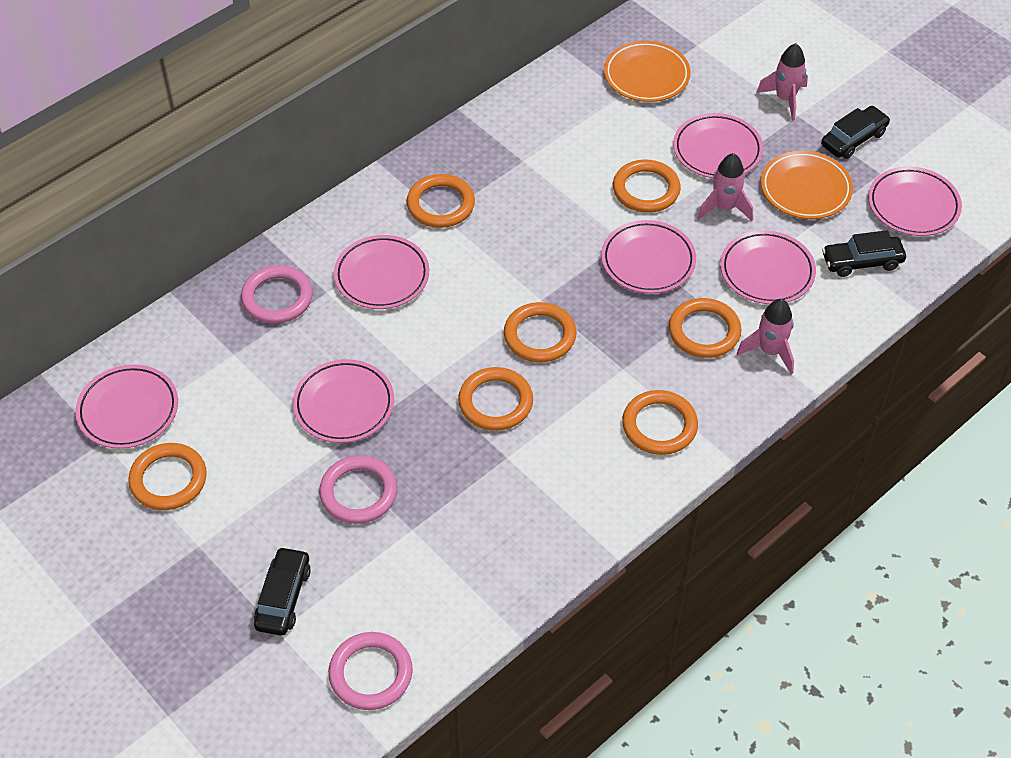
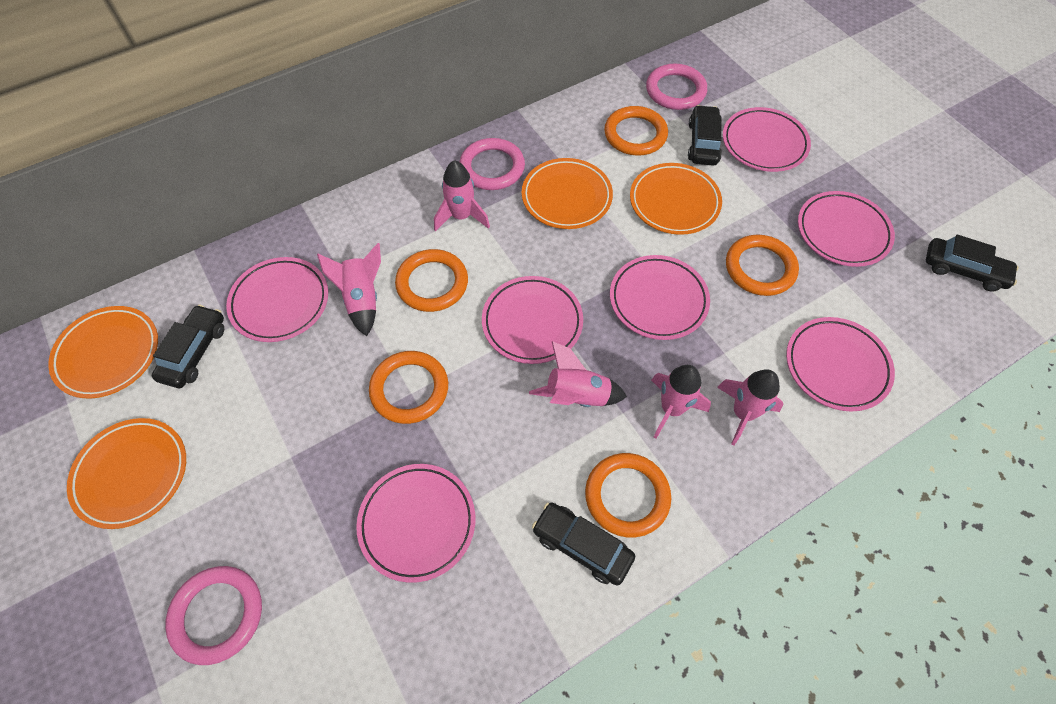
black car: [254,547,311,636] [821,106,890,159] [822,230,906,277] = 3 -> [151,305,224,388] [532,502,635,585] [688,105,722,166] [926,235,1019,291] = 4
orange plate: [604,41,691,102] [761,151,853,219] = 2 -> [48,306,158,398] [67,418,186,529] [522,158,613,229] [630,163,722,235] = 4
orange ring: [128,443,207,510] [407,174,475,228] [458,367,533,431] [504,302,576,362] [613,160,681,213] [622,390,698,455] [669,298,741,358] = 7 -> [369,351,448,424] [395,249,468,312] [585,453,671,537] [604,106,668,156] [726,234,799,296] = 5
pink rocket: [697,153,753,221] [737,299,794,374] [756,43,808,120] = 3 -> [317,243,381,336] [434,160,490,231] [529,341,627,407] [651,365,711,439] [717,369,784,446] = 5

